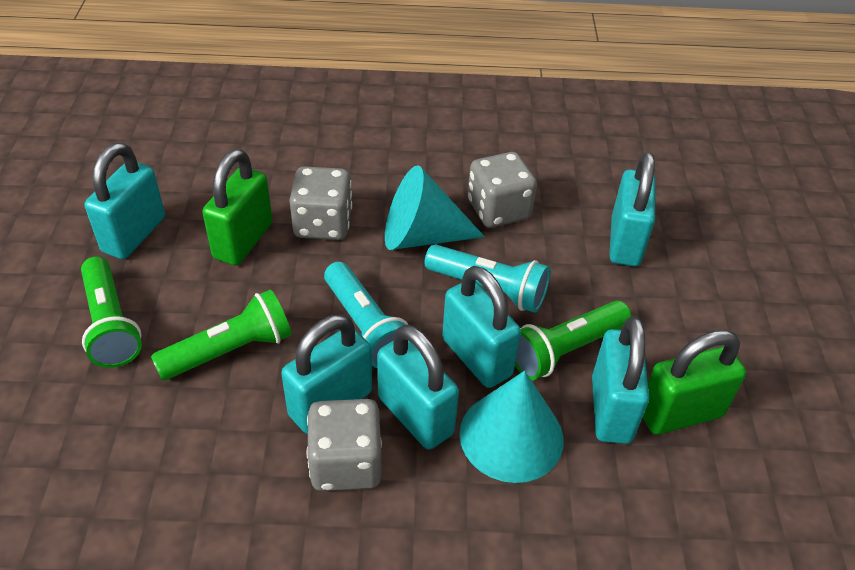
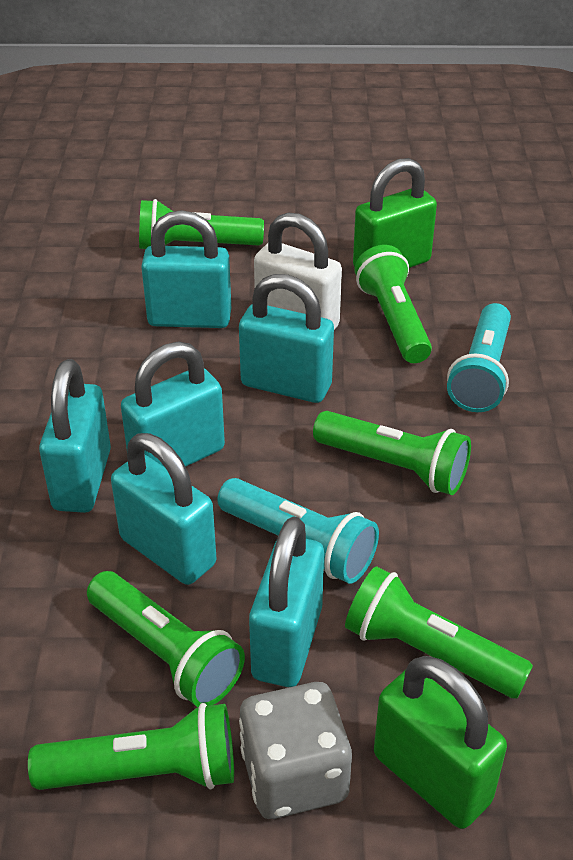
green flashlight: [81,257,142,368] [151,289,292,380] [515,301,632,380] = 3 -> [28,703,234,790] [87,571,245,707] [139,199,264,249] [313,411,471,495] [345,566,533,698] [354,245,432,363] = 6
grey dice: [289,166,352,240] [306,399,382,491] [468,152,537,228] = 3 -> [239,682,352,819] = 1
turquoise cone: [385,165,485,250] [459,371,564,483] = 2 -> none = 0
white padlock: none = 0 -> [254,212,342,330] = 1

